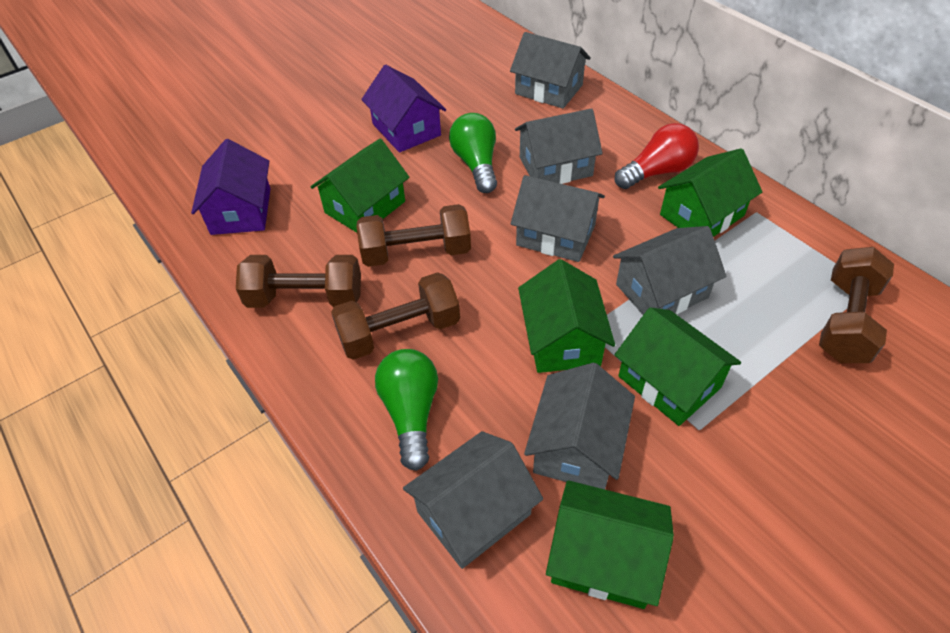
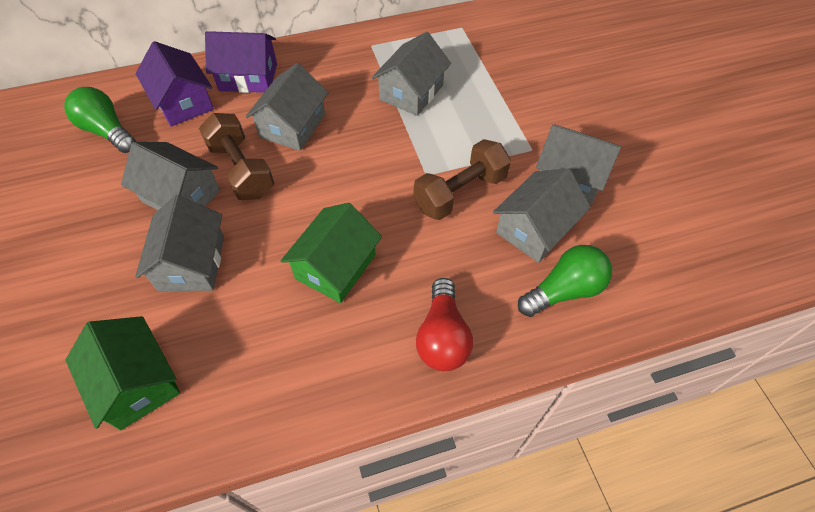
brown dumbbell: [236,255,361,308] [331,272,460,360] [356,204,471,267] [819,247,894,363] = 4 -> [199,113,274,200] [413,139,511,220] = 2
green house: [311,139,409,233] [518,259,615,373] [546,480,674,609] [615,307,741,426] [658,148,762,237] = 5 -> [65,316,180,430] [281,203,382,303] = 2

